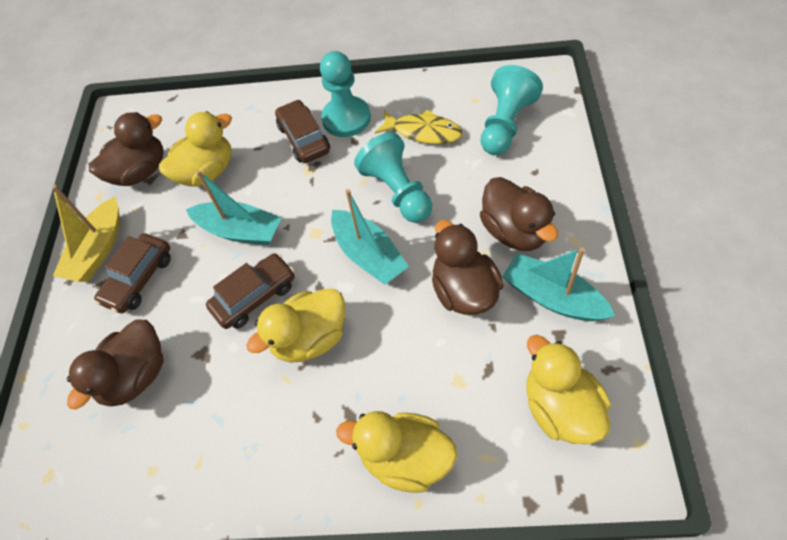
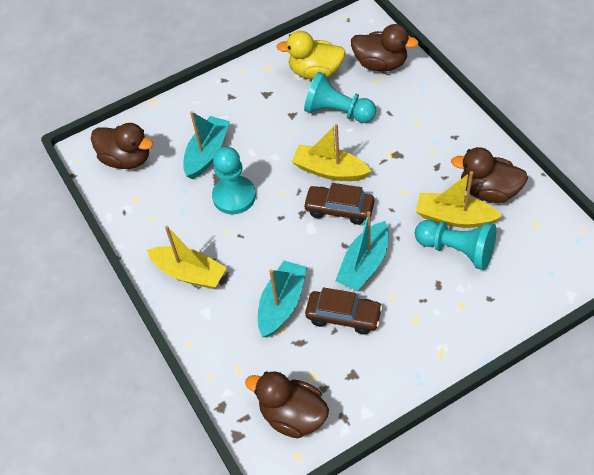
brown car: [94,233,171,313] [206,253,295,329] [275,99,330,163] = 3 -> [303,183,374,225] [305,287,383,335] = 2
yellow boat: [52,185,120,282] = 1 -> [147,226,227,289] [292,124,371,181] [416,171,502,228] = 3
yellow duck: [159,111,232,187] [246,288,345,363] [336,411,457,493] [526,335,611,444] = 4 -> [276,31,346,79] = 1
yellow fish: [375,109,463,144] = 1 -> none = 0

